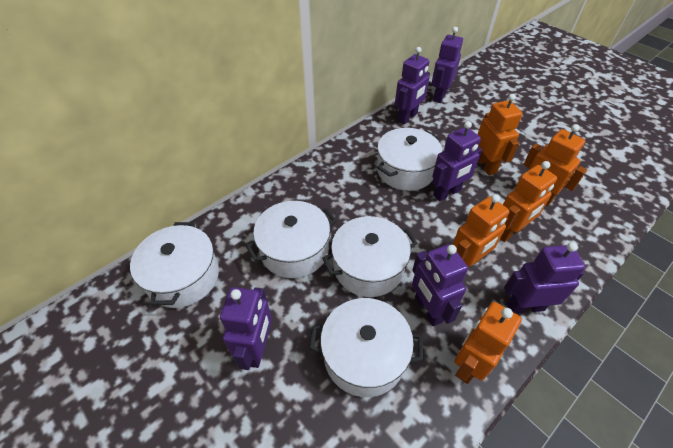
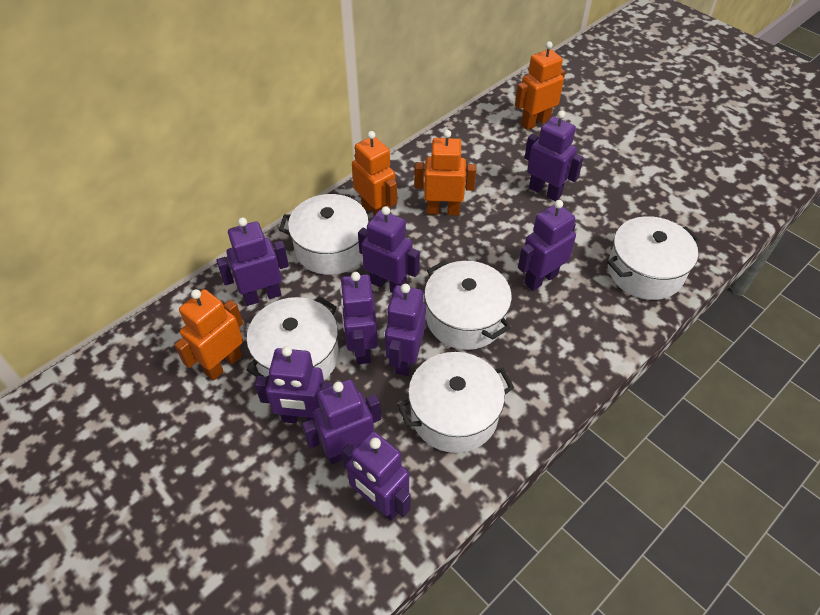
orange robot: [452,194,510,268] [454,302,522,384] [477,94,523,175] [500,161,557,242] [523,124,587,206] = 5 -> [174,289,243,381] [352,131,397,215] [415,130,476,216] [515,41,565,130] = 4
purple robot: [220,287,272,370] [395,47,430,125] [412,244,468,326] [431,27,463,103] [432,121,482,201] [504,242,585,314] = 6 -> [216,218,289,306] [255,346,333,423] [302,379,381,464] [340,272,378,364] [341,431,411,521] [358,206,420,293] [385,284,426,376] [518,200,576,291] [525,110,584,201] = 9

